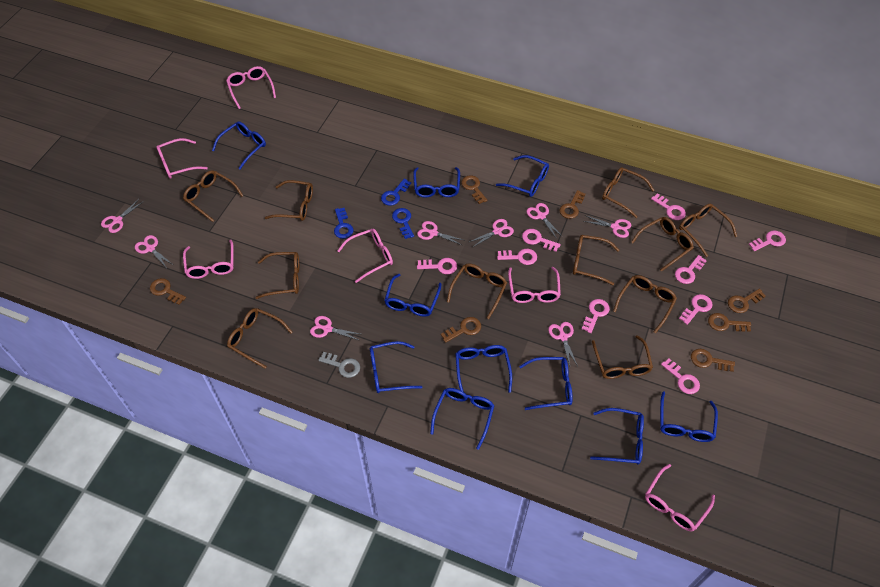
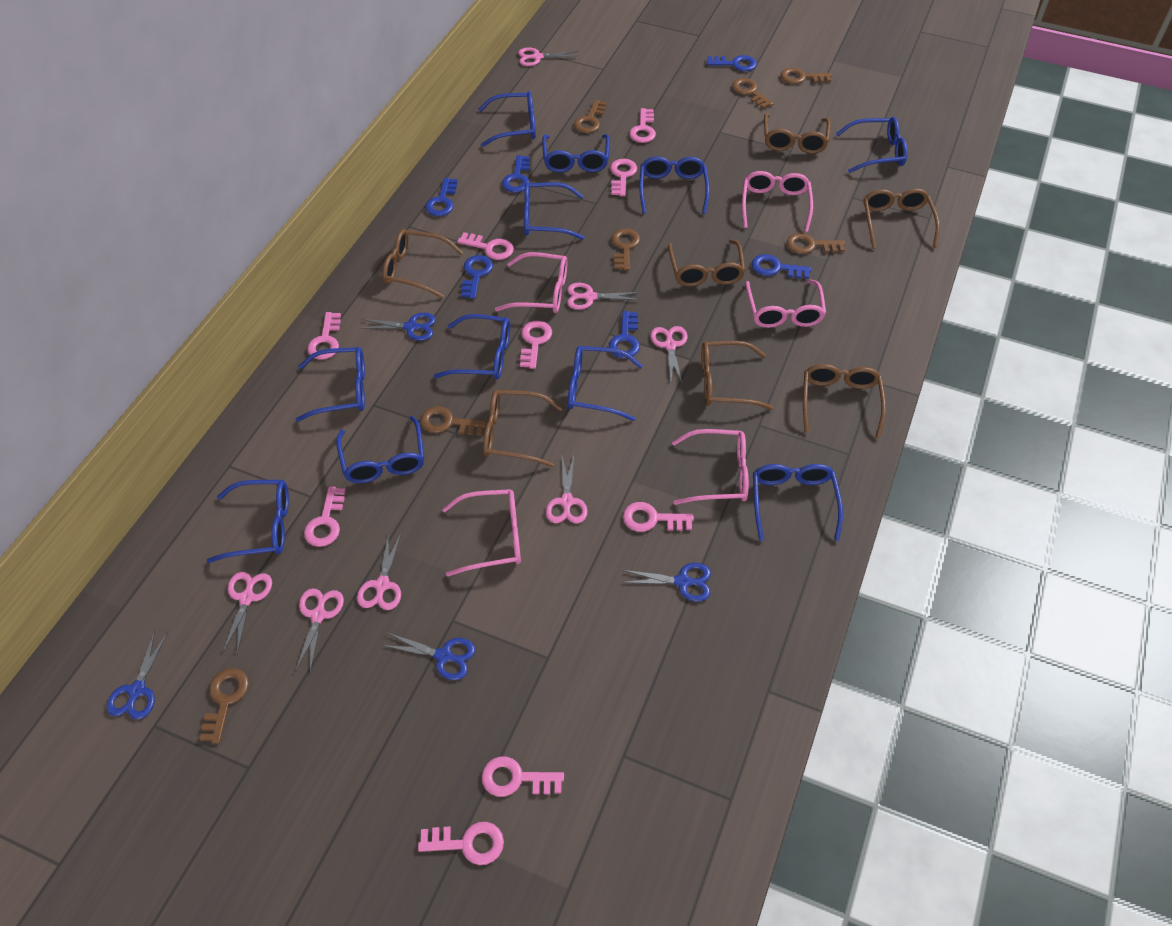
blue glasses: [212,121,266,169] [370,341,422,393] [384,274,441,317] [413,167,460,198] [430,388,494,450] [455,345,512,393] [496,155,549,197] [519,357,573,410] [590,408,644,464] [660,391,718,442] = 10 -> [207,480,289,563] [296,347,365,422] [336,416,424,483] [434,314,510,379] [478,91,536,147] [524,182,585,240] [542,134,610,173] [568,346,643,421] [639,156,710,214] [753,464,843,541] [836,117,907,173] = 11
blue key: [334,208,354,239] [381,179,411,206] [392,208,414,239] = 3 -> [425,178,458,216] [461,255,493,299] [502,155,530,193] [609,311,640,358] [707,55,757,71] [752,254,811,279] = 6
blue scissors: none = 0 -> [107,631,168,720] [359,313,436,341] [381,633,475,680] [621,563,711,602] = 4
brown glasses: [183,171,243,222] [227,308,293,369] [256,252,299,299] [265,180,313,221] [447,263,507,319] [573,235,619,285] [592,335,653,379] [602,167,655,218] [613,275,677,334] [631,217,694,272] [679,204,737,257] = 11 -> [382,229,463,298] [483,390,563,467] [668,240,745,287] [701,341,774,410] [764,113,831,154] [803,364,886,439] [863,189,940,249] = 7
grey key: [318,352,360,378] = 1 -> none = 0
pink glasses: [156,138,208,179] [183,240,234,279] [226,66,276,109] [338,229,393,283] [508,267,561,303] [645,464,715,531] = 6 -> [442,489,521,577] [495,252,567,313] [672,429,749,505] [742,171,813,232] [745,279,826,328] = 5
pink scissors: [101,199,144,233] [135,235,172,267] [310,316,360,340] [417,221,463,245] [469,219,514,248] [526,203,563,239] [548,322,578,366] [584,215,631,238] = 8 -> [223,572,272,653] [296,588,344,672] [357,532,401,610] [518,47,578,66] [546,456,588,523] [567,283,641,310] [650,326,688,385] = 7

